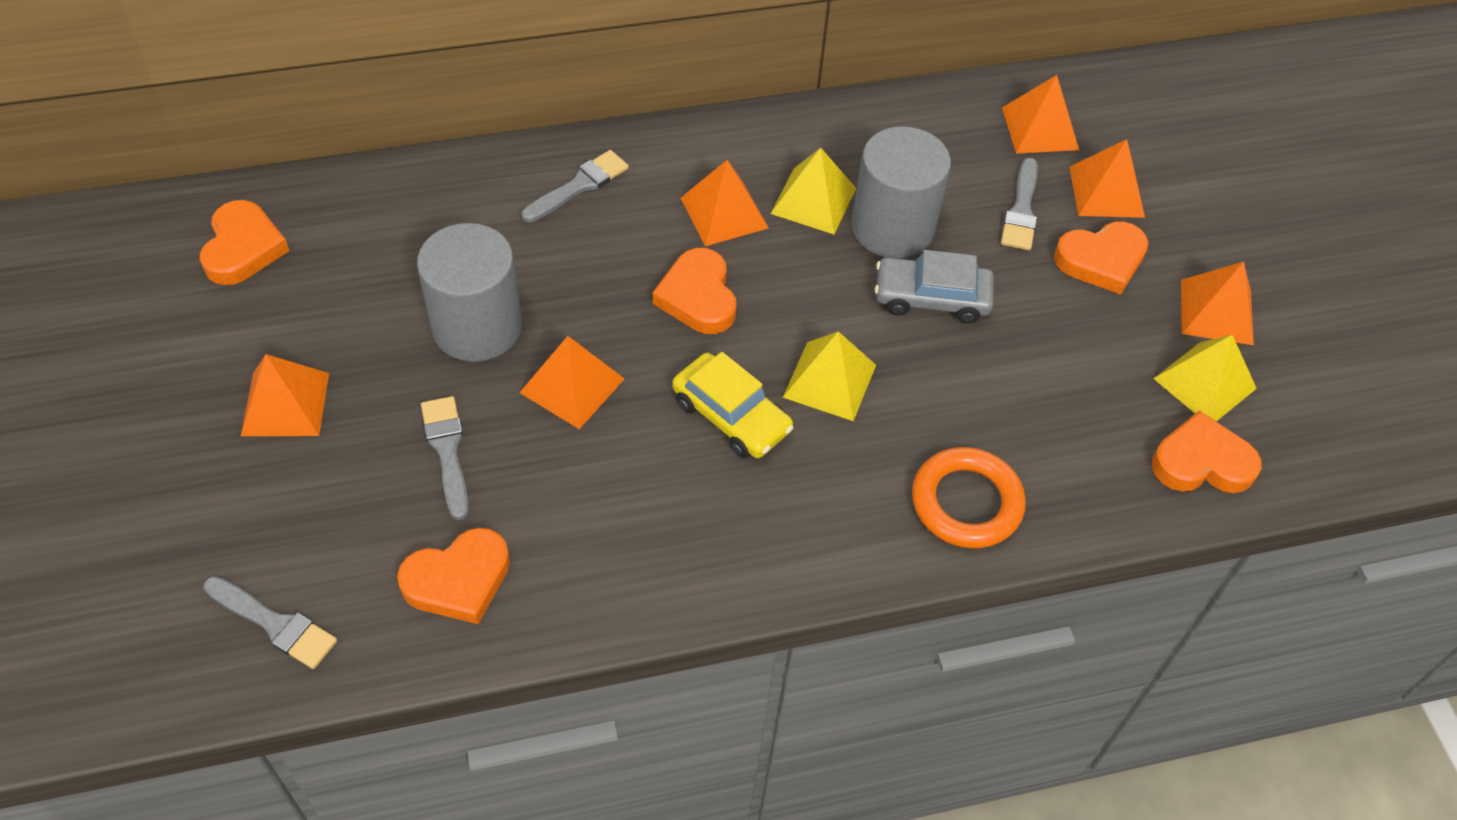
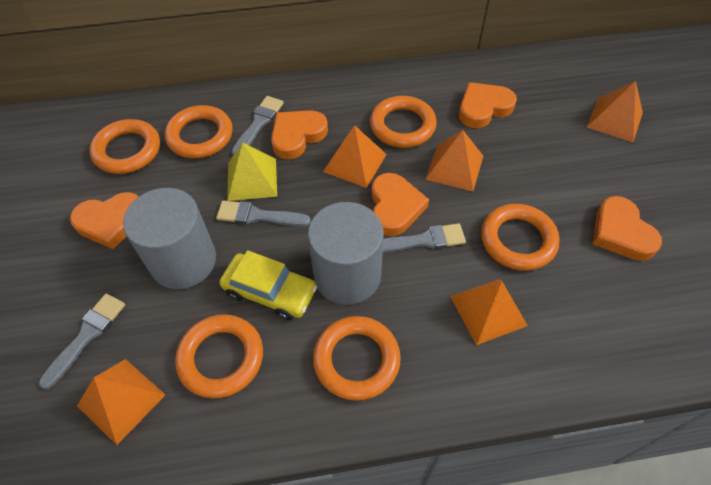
grey car: [875,250,994,323] = 1 -> none = 0
orange pyramid: [241,354,329,436] [520,336,625,429] [681,160,769,246] [1002,75,1079,154] [1069,139,1145,218] [1181,262,1254,345] = 6 -> [77,359,166,445] [323,125,387,188] [425,130,483,191] [450,279,528,345] [587,81,643,143] = 5
orange ring: [912,447,1026,548] = 1 -> [90,119,160,174] [165,105,233,158] [175,314,263,398] [313,316,401,401] [370,96,437,148] [481,204,560,271] = 6
yellow pyramid: [770,148,856,234] [783,331,876,421] [1153,335,1257,422] = 3 -> [227,142,277,201] = 1

